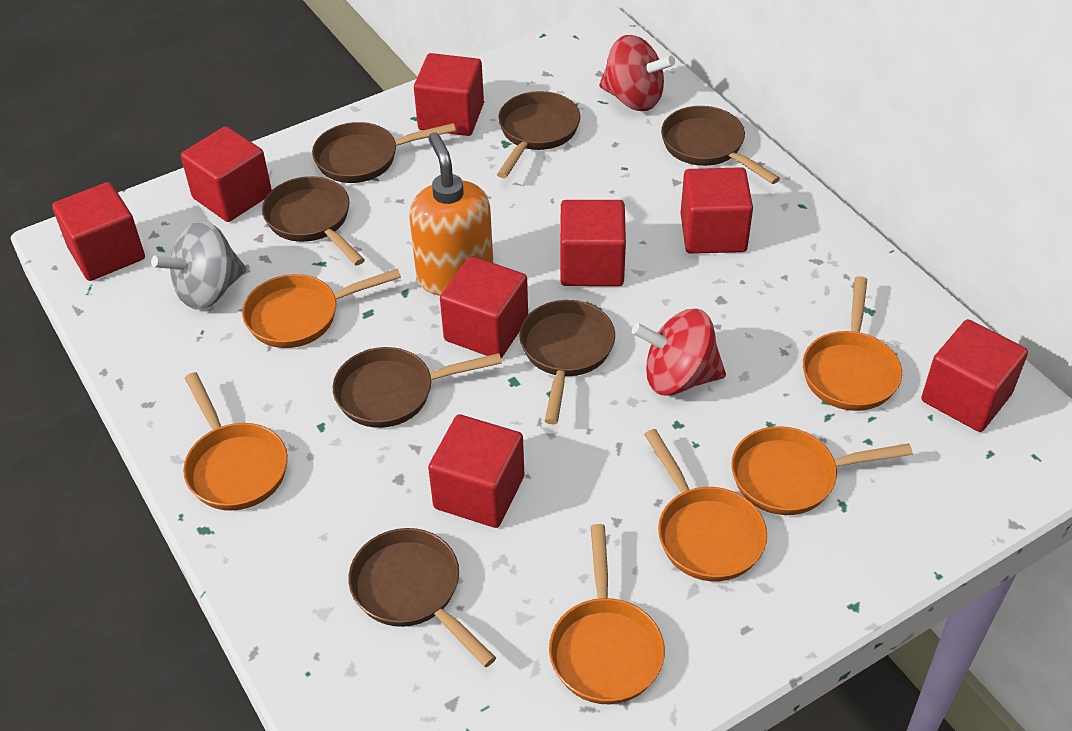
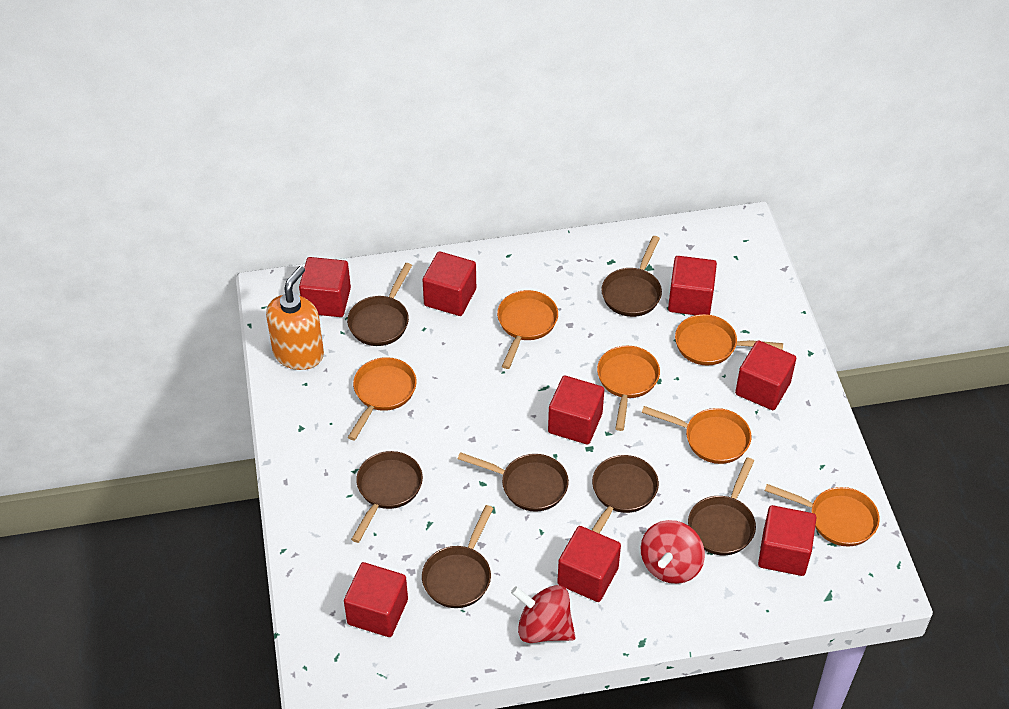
grey spinning top: [151,221,247,310] = 1 -> none = 0

